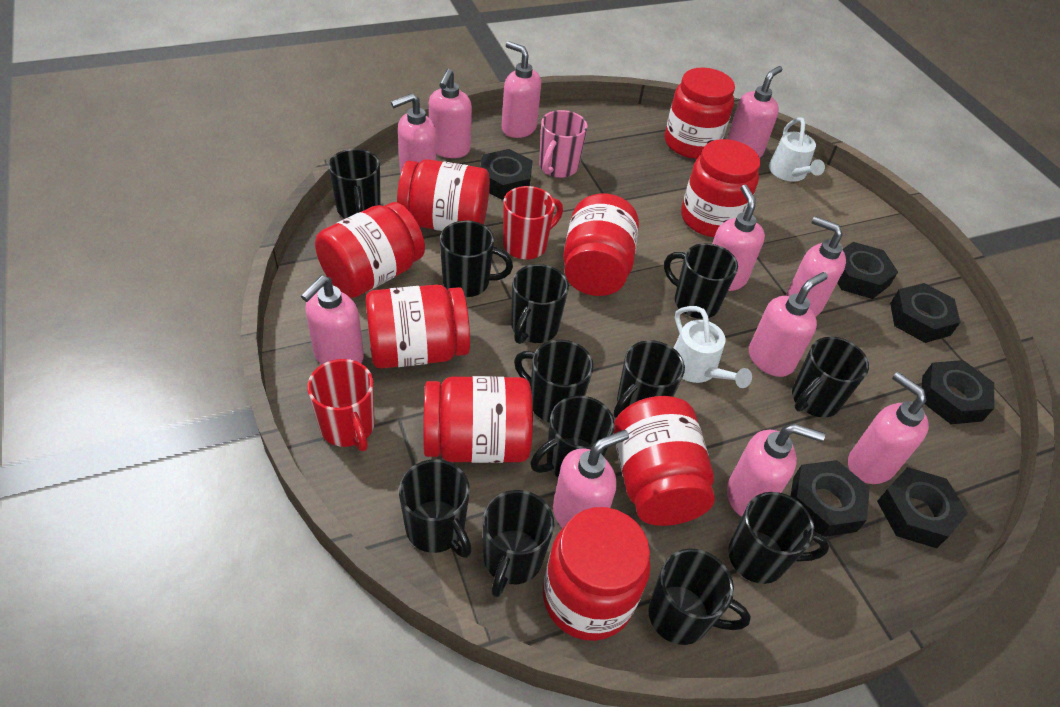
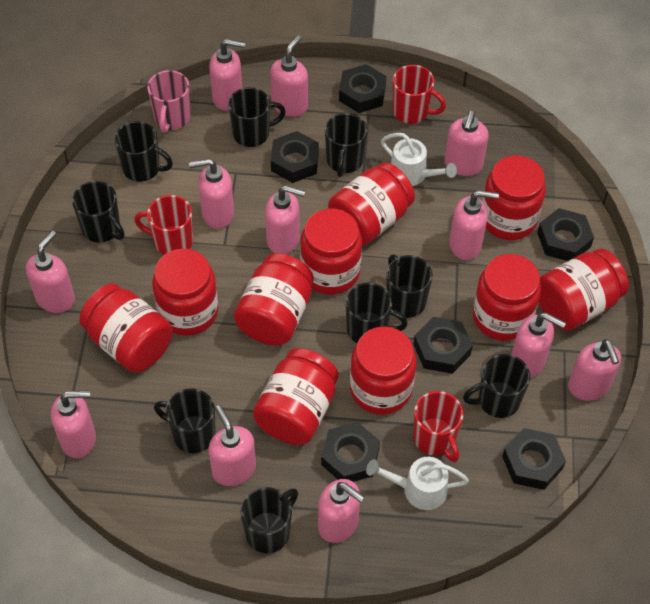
black mug: [328,149,381,219] [399,459,472,558] [440,220,513,297] [483,490,554,598] [511,264,569,344] [514,340,594,423] [530,395,615,477] [614,340,685,418] [648,548,751,645] [664,243,738,319] [728,492,829,584] [792,337,869,417] = 12 -> [72,181,125,243] [114,121,173,182] [154,388,216,453] [228,87,286,147] [240,487,298,553] [325,113,367,177] [345,283,408,343] [386,254,433,318] [463,354,530,418] = 9
pink soap dispenser: [301,276,364,365] [391,93,436,174] [429,69,472,158] [501,41,541,138] [553,430,629,529] [712,185,765,291] [727,66,782,158] [727,424,825,517] [749,272,828,377] [785,216,846,317] [848,372,929,484] = 11 -> [26,231,75,313] [51,390,96,458] [189,158,234,229] [209,39,245,111] [209,405,256,486] [265,185,305,254] [270,35,308,117] [318,479,365,543] [444,111,489,176] [449,190,499,260] [511,313,566,378] [568,339,621,401] = 12
red jar: [315,202,425,298] [365,284,470,369] [397,159,490,231] [423,376,533,463] [543,507,650,641] [563,194,639,296] [614,396,715,526] [665,68,735,159] [681,139,760,237] = 9 -> [79,283,173,372] [152,249,218,336] [234,253,314,346] [253,348,339,445] [300,208,362,295] [328,162,415,246] [350,326,416,415] [473,254,541,341] [482,155,546,240] [539,249,629,331] = 10
red mug: [307,359,375,451] [503,186,563,259] = 2 -> [134,195,193,255] [393,65,446,124] [413,391,463,462] = 3

